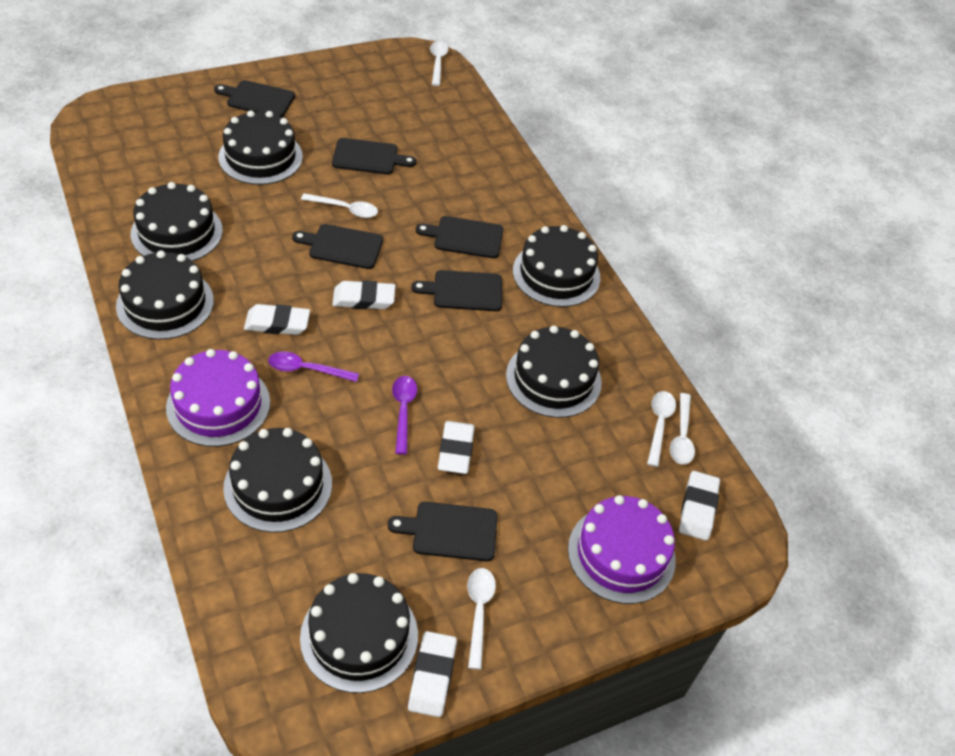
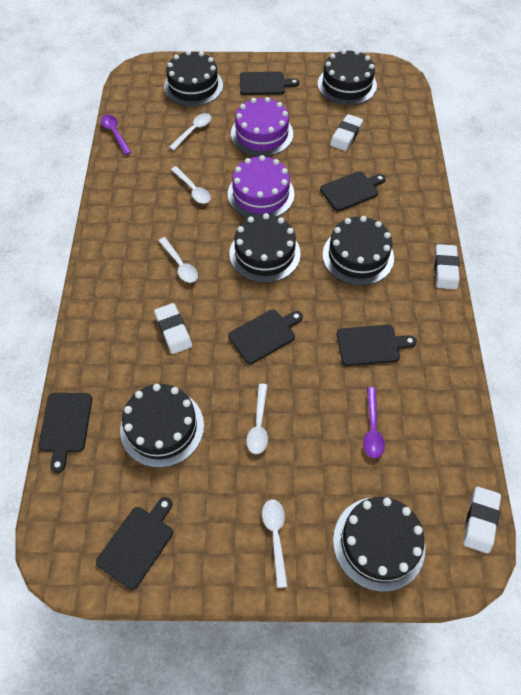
black cake: [116,250,214,340] [131,182,223,261] [218,110,303,185] [223,428,332,533] [300,573,418,693] [506,325,602,418] [513,225,600,307] = 7 -> [120,384,204,468] [164,50,223,107] [229,213,301,283] [318,49,377,105] [322,216,394,285] [333,497,425,592] = 6
white eraser: [244,304,310,335] [332,280,395,309] [408,631,457,717] [438,421,475,474] [679,471,720,541] = 5 -> [154,303,192,354] [330,114,363,151] [434,244,460,289] [463,487,501,553] = 4

